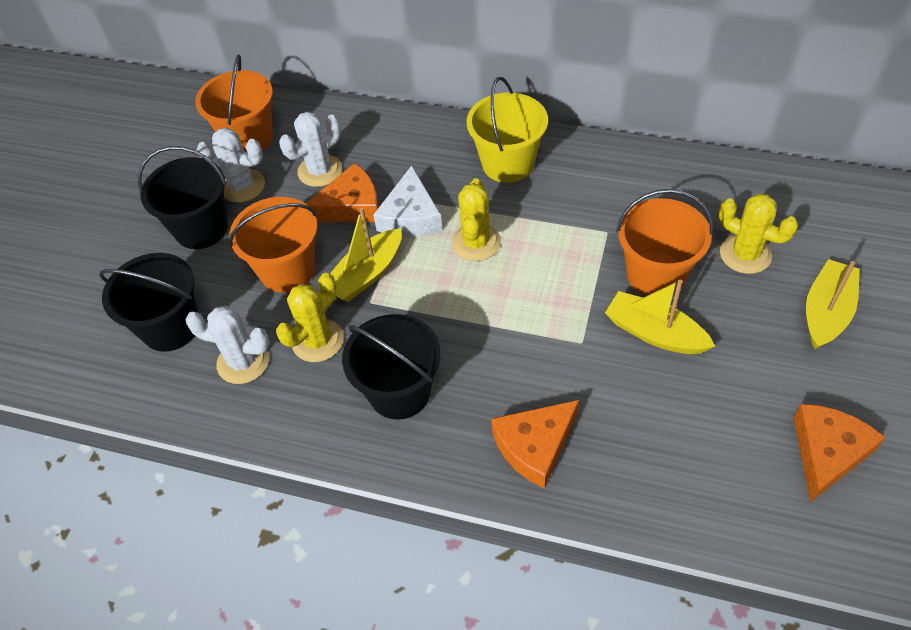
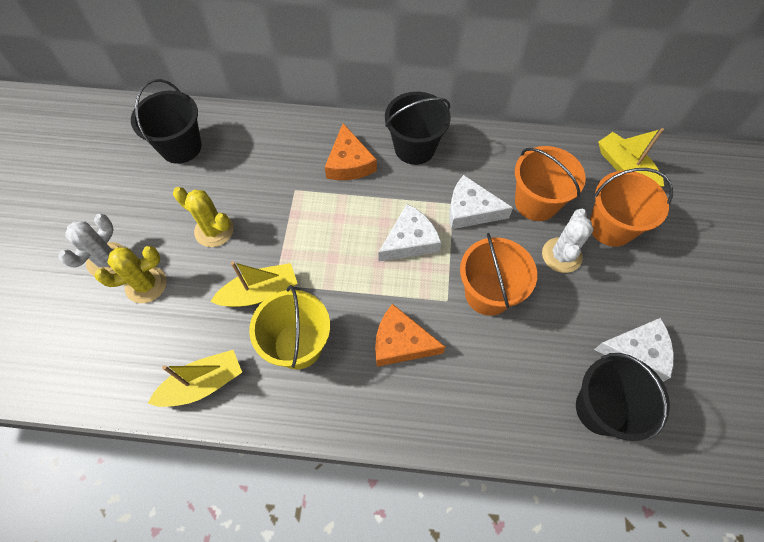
orange cheese: [305,163,379,222] [491,400,579,489] [793,404,886,502] = 3 -> [325,123,377,180] [375,304,445,367] = 2
white cactus: [186,306,270,384] [197,128,265,203] [279,112,342,187] = 3 -> [58,214,124,276] [542,209,593,273] = 2
white cheese: [373,166,442,236] = 1 -> [379,204,442,262] [449,175,513,229] [594,318,674,382] = 3
yellow cactus: [276,273,344,362] [452,179,501,261] [719,193,798,274] = 3 -> [95,246,167,303] [173,187,234,247] = 2

